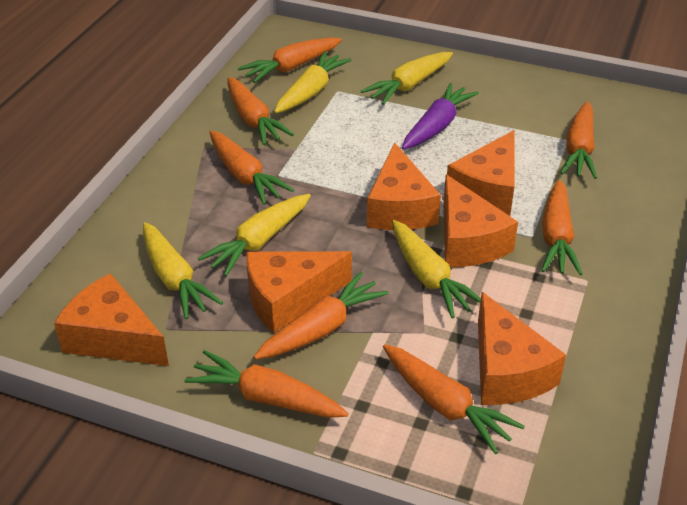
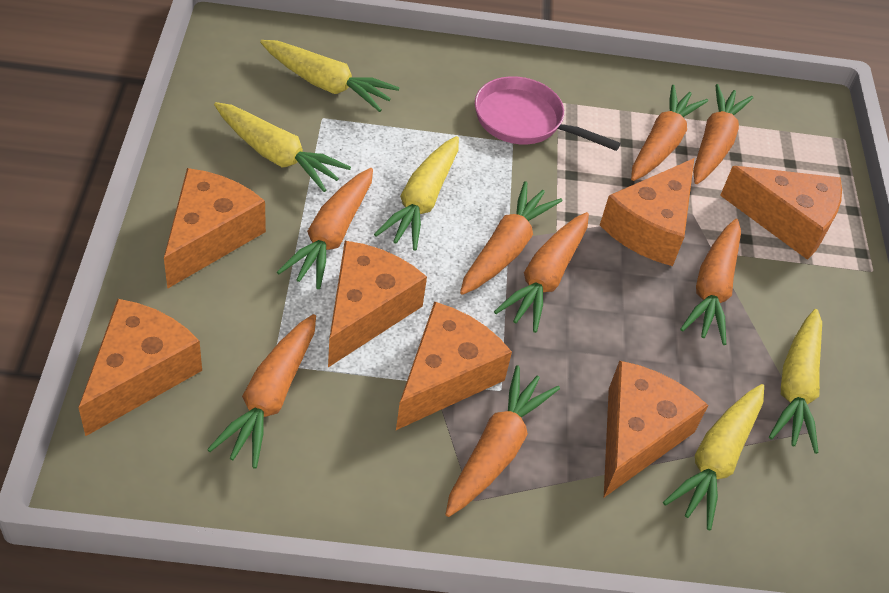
orange cheese: [54,273,169,366] [246,251,352,333] [367,143,441,230] [443,174,518,267] [447,130,515,216] [478,292,566,405] = 6 -> [78,299,202,436] [164,168,266,289] [328,241,427,367] [396,301,512,430] [600,158,694,266] [604,361,708,497] [720,166,842,260] = 7
pink pan: none = 0 -> [475,76,621,151] = 1
purple carrot: [402,83,479,149] = 1 -> none = 0

